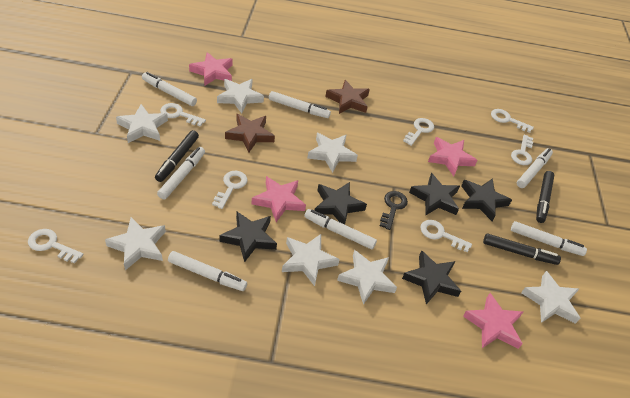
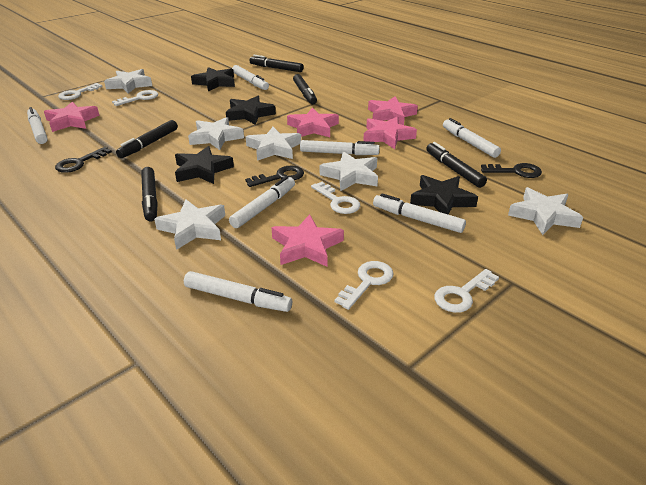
black key: [380,191,408,230] = 1 -> [55,147,112,173] [245,166,304,187] [481,163,542,178] = 3
black marker: [155,130,199,182] [483,234,561,265] [536,171,554,223] = 3 -> [116,120,178,158] [141,167,158,221] [250,55,303,72] [293,74,317,104] [426,142,487,188] = 5
black star: [220,212,277,263] [315,182,367,225] [402,250,461,304] [409,173,460,216] [461,178,512,221] = 5 -> [175,146,234,184] [191,67,235,91] [226,96,276,125] [410,175,478,214] = 4
brown star: [225,114,275,152] [325,80,370,114] = 2 -> none = 0
pink star: [189,52,233,86] [252,176,306,222] [428,137,477,176] [463,293,523,349] = 4 -> [44,102,100,132] [271,214,344,267] [287,107,339,137] [363,116,417,149] [368,96,418,125] = 5
white key: [28,229,84,264] [160,103,206,127] [212,171,247,209] [403,118,434,146] [420,220,472,252] [491,109,534,133] [511,135,533,165] = 7 -> [58,83,103,100] [112,90,158,106] [311,182,360,214] [335,261,394,310] [434,269,499,313] = 5
white star: [105,217,166,270] [116,104,168,143] [217,79,264,113] [282,234,340,286] [307,133,358,173] [337,250,397,305] [521,271,580,324] = 7 -> [104,69,152,93] [154,200,225,250] [188,117,244,150] [246,127,301,161] [320,151,378,191] [508,187,583,235] = 6

